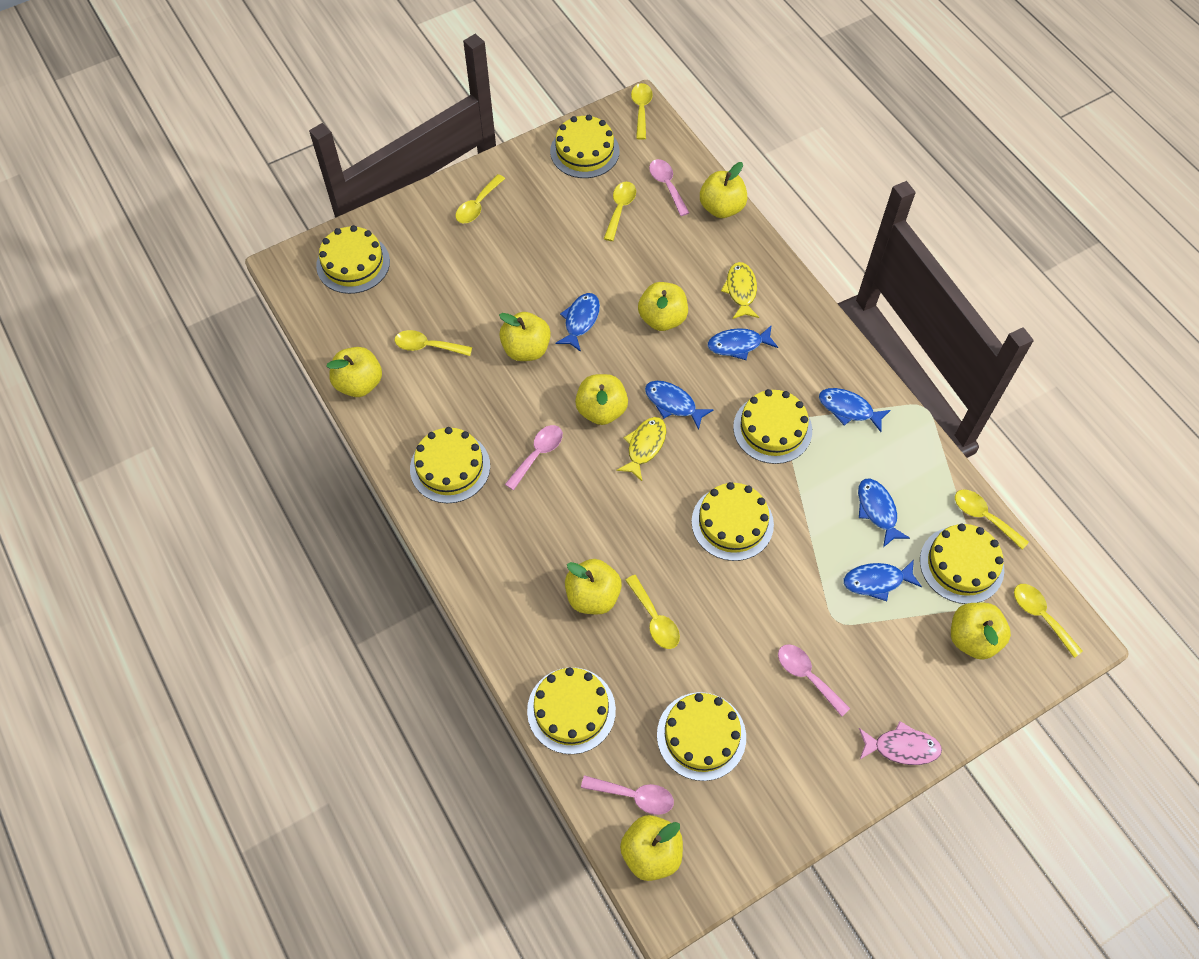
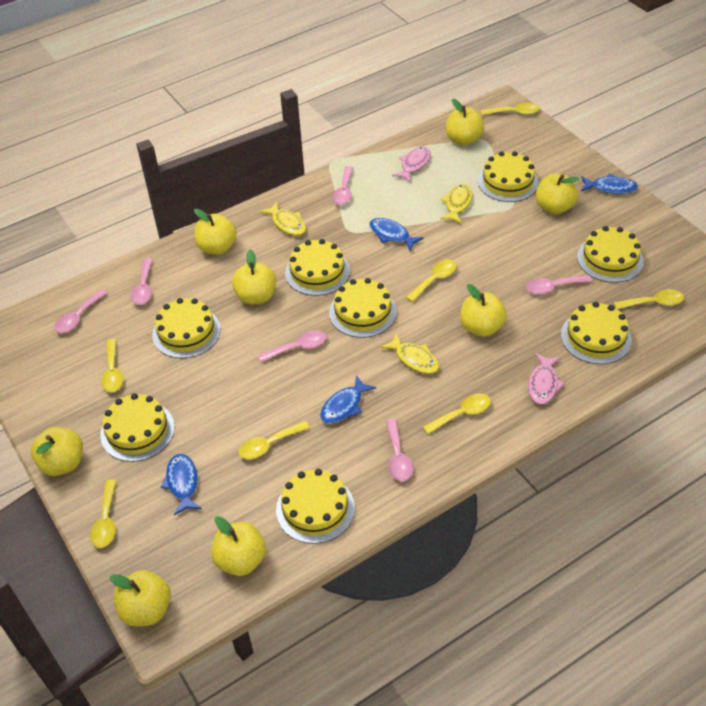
blue fish: [555,293,600,352] [645,381,714,430] [708,325,778,360] [819,388,891,432] [843,560,922,601] [858,479,910,547] = 6 -> [161,454,202,515] [320,375,376,424] [369,218,424,251] [581,174,638,194] = 4
pink fish: [859,721,942,765] = 1 -> [392,146,431,183] [528,353,565,405] = 2
pink spoon: [505,425,563,490] [581,775,674,815] [649,159,689,216] [778,644,850,717] = 4 -> [54,289,107,333] [131,258,153,305] [258,330,327,362] [332,166,354,205] [386,419,413,481] [526,275,592,294] = 6
yellow fish: [616,417,666,481] [721,262,759,319] = 2 -> [260,202,306,236] [380,333,439,374] [440,184,472,224] = 3

